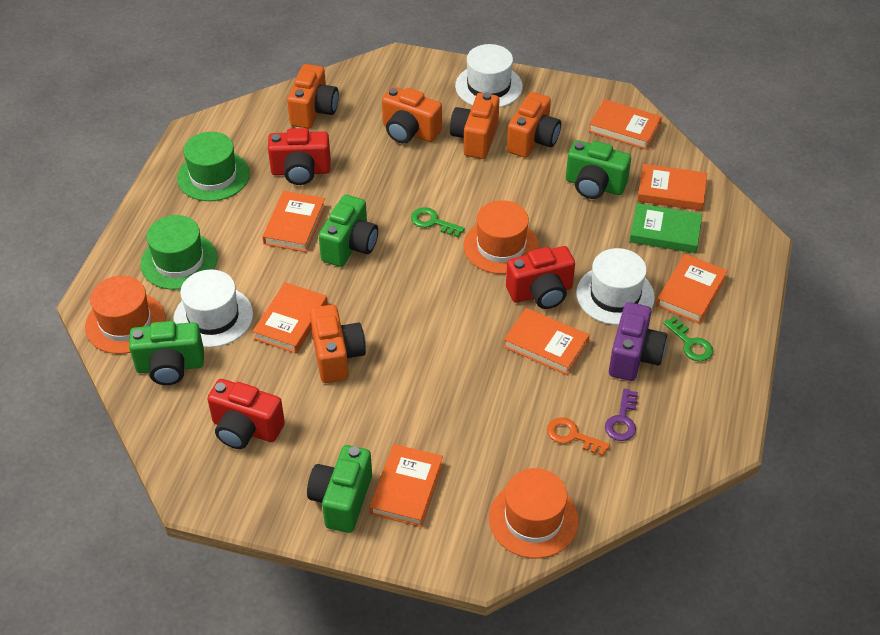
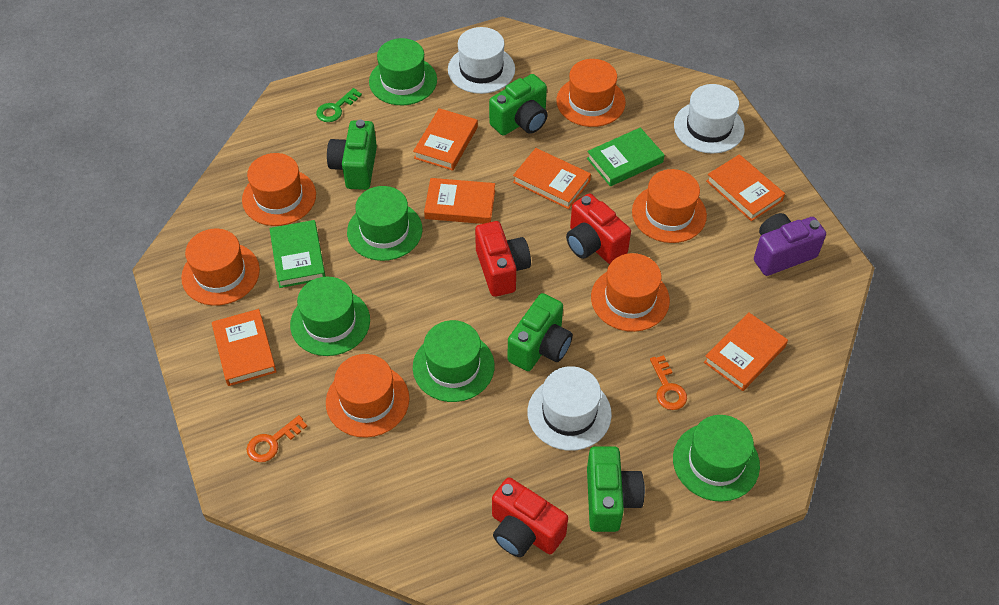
green book: [629,203,702,253] = 1 -> [269,220,326,288] [587,128,665,186] = 2
green hat: [140,215,218,290] [177,132,250,201] = 2 -> [290,277,370,356] [347,186,422,261] [369,38,437,105] [413,320,495,402] [673,415,760,502] = 5
green key: [411,207,465,237] [663,316,713,361] = 2 -> [316,88,362,122] = 1
orange book: [252,282,328,353] [262,191,326,252] [369,444,443,527] [503,308,589,375] [589,99,662,150] [637,164,707,211] [656,254,728,324] = 7 -> [212,309,277,386] [413,108,478,171] [424,178,495,224] [513,148,591,209] [704,312,788,391] [706,154,785,221] = 6
orange camera: [287,64,339,129] [310,304,366,383] [382,87,442,143] [450,92,499,159] [507,92,561,158] = 5 -> none = 0
orange hat: [85,276,166,354] [463,200,539,274] [489,468,579,558] = 3 -> [181,229,260,306] [242,153,316,226] [326,354,409,438] [556,59,626,127] [591,253,670,332] [632,169,707,243] = 6
orange key: [547,417,610,456] = 1 -> [247,415,307,462] [650,355,687,410] = 2
purple key: [605,389,638,441] = 1 -> none = 0

